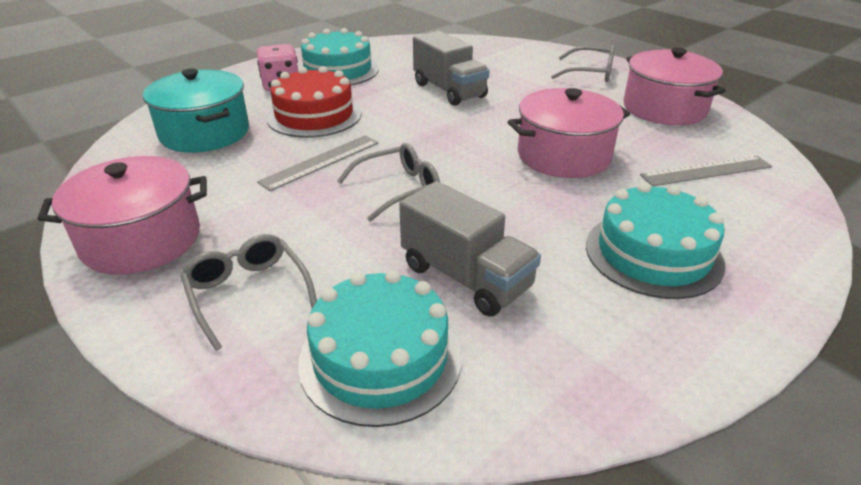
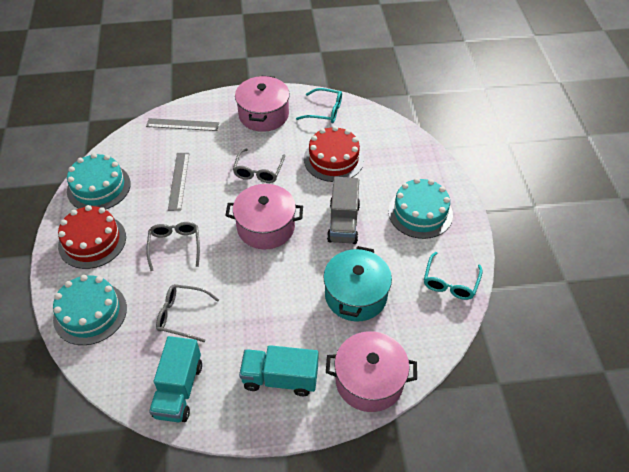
grey truck: [399,181,541,316] [413,31,490,106] = 2 -> [327,177,360,244] = 1
pink dice: [257,44,298,91] = 1 -> none = 0
red cake: [266,66,361,138] = 1 -> [58,205,126,269] [304,126,364,182] = 2
turquoise glasses: none = 0 -> [296,88,342,123] [424,252,483,300] = 2
turquoise truck: none = 0 -> [149,336,202,422] [239,345,318,396] = 2

